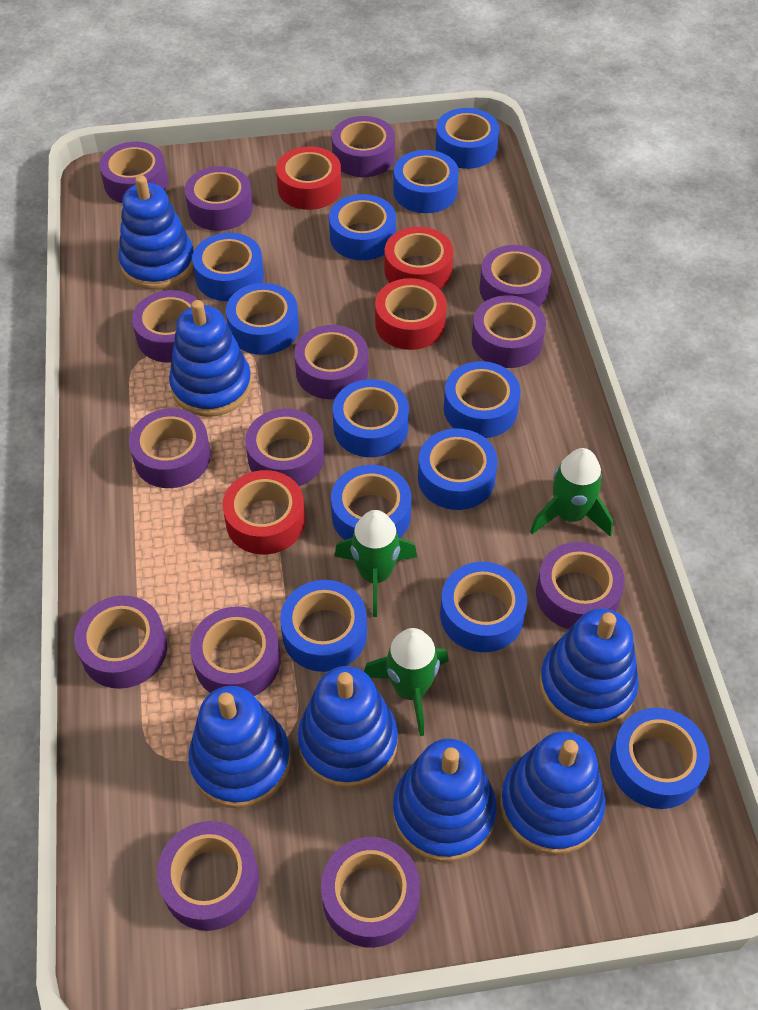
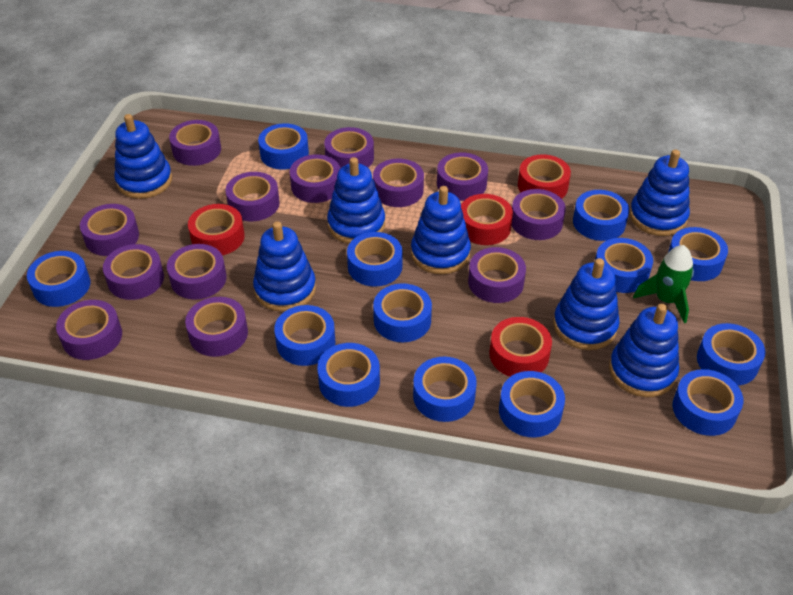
blue tape: [192,233,264,301] [226,283,299,355] [280,580,367,672] [329,194,396,260] [331,465,411,540] [333,379,409,457] [393,150,459,213] [418,428,498,510] [435,108,499,169] [440,562,527,652] [444,361,521,438] [610,708,710,809] = 12 -> [27,251,91,307] [258,123,309,170] [274,305,336,366] [317,343,380,407] [347,232,403,287] [373,283,432,342] [413,357,477,422] [499,371,565,437] [573,190,629,241] [595,238,653,293] [668,227,728,281] [673,369,743,436] [697,323,765,386] = 13
green rocket: [334,510,417,617] [364,628,449,736] [530,448,613,537] = 3 -> [633,245,694,323] = 1
purple tape: [74,595,167,689] [99,142,168,203] [129,408,211,488] [132,290,198,363] [157,821,259,931] [185,166,253,231] [190,606,281,696] [245,408,325,486] [294,325,368,399] [321,837,420,948] [332,116,395,177] [472,295,546,368] [479,245,551,307] [536,542,625,629] = 14 -> [56,300,122,360] [80,204,139,256] [103,244,164,300] [167,244,227,300] [169,120,221,166] [185,297,248,357] [225,172,280,221] [290,154,340,203] [324,127,374,169] [373,159,424,207] [437,152,488,201] [468,247,526,303] [512,189,566,240] = 13

